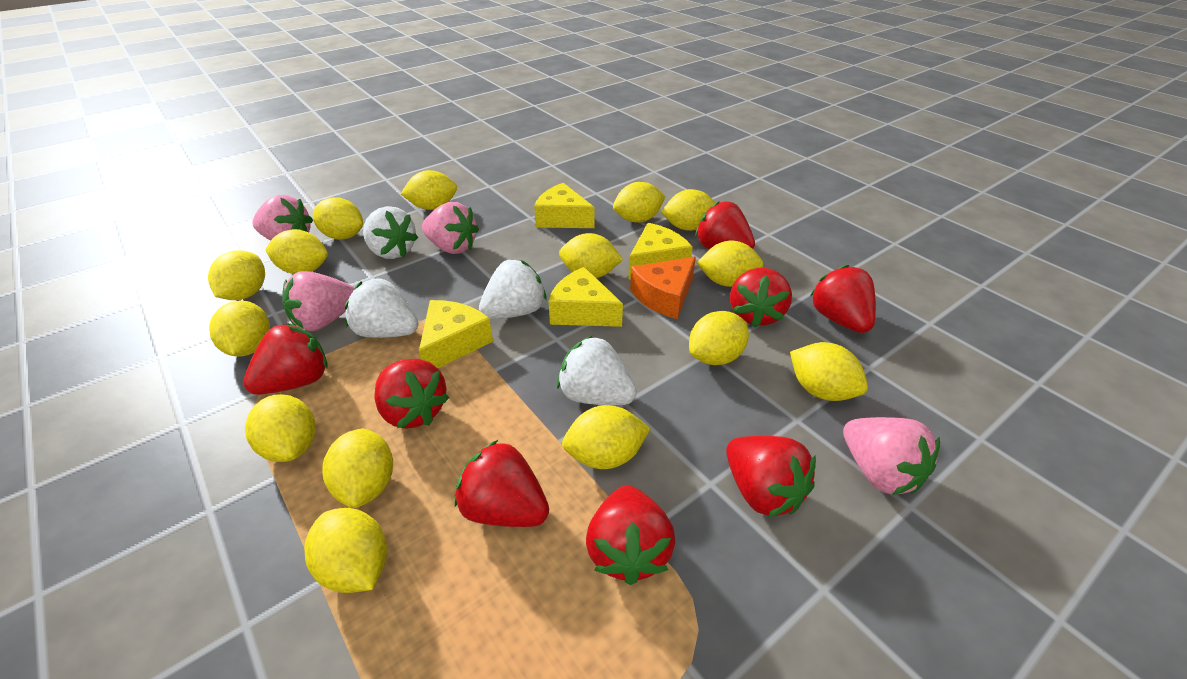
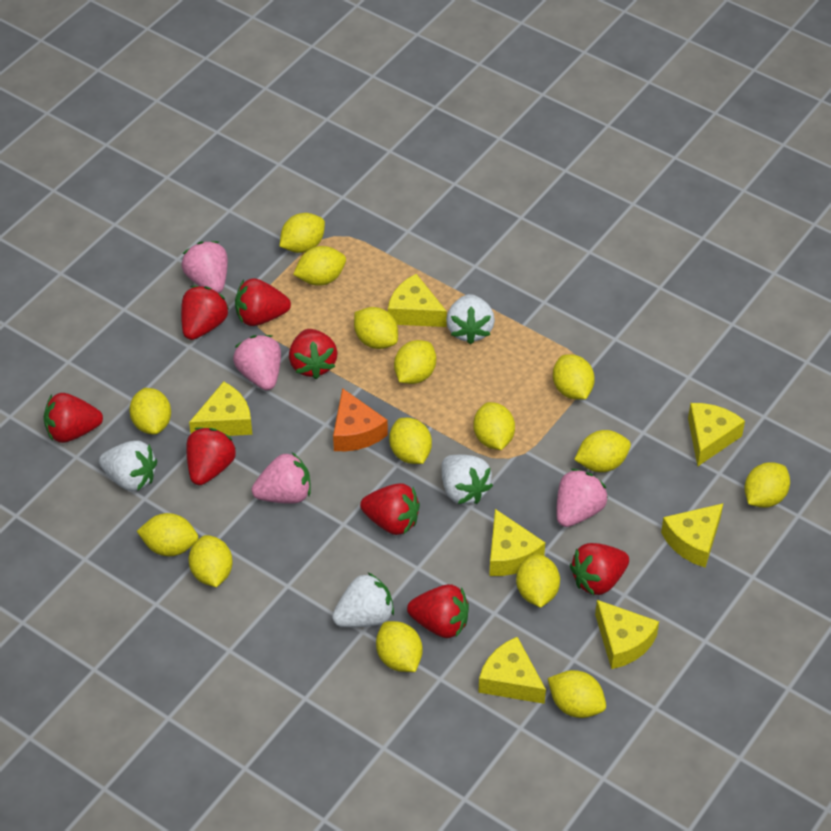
yellow cheese: [419,300,493,368] [534,183,594,228] [549,267,623,327] [628,223,693,279] = 4 -> [189,381,252,436] [388,274,447,327] [478,637,546,704] [489,509,545,576] [595,600,659,669] [661,503,723,568] [688,403,745,466] = 7

